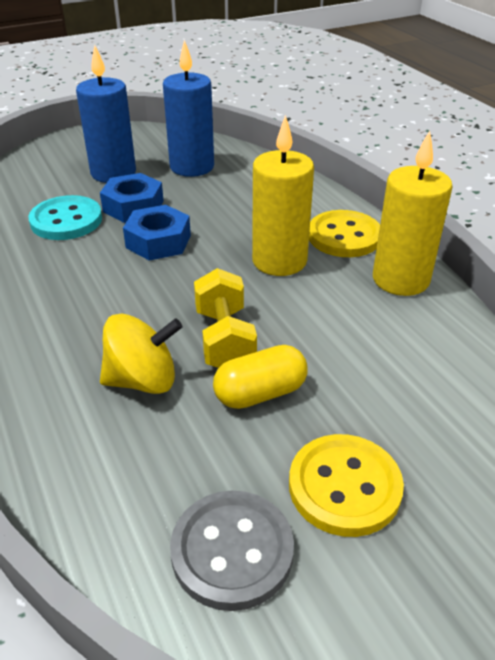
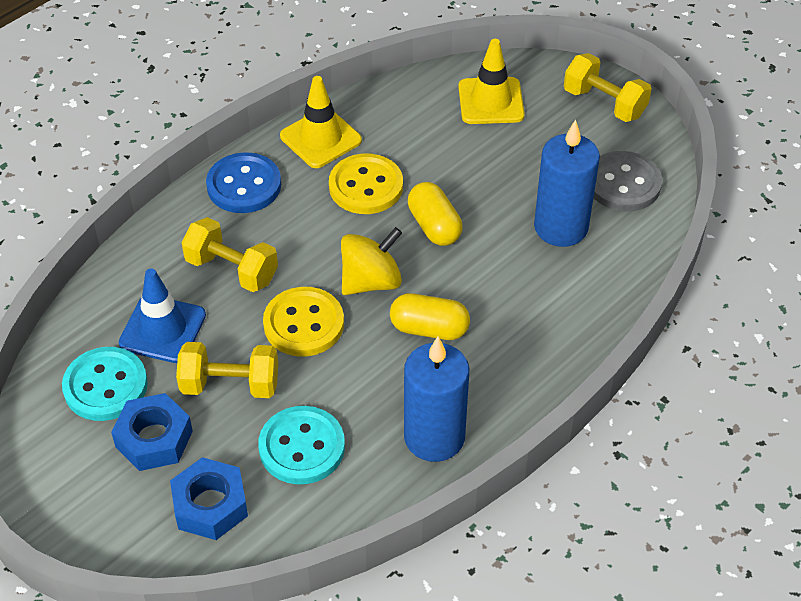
blue button: none = 0 -> [206,152,281,213] = 1
blue traffic cone: none = 0 -> [119,268,206,363] = 1
turquoise button: [28,195,102,240] = 1 -> [62,347,148,421] [258,406,345,484] = 2
yellow candle: [252,115,314,276] [373,131,452,296] = 2 -> none = 0
yellow capsule: [213,345,308,409] = 1 -> [390,293,470,340] [408,182,462,246] = 2
yellow dumbbell: [194,268,257,368] = 1 -> [176,342,278,398] [181,217,278,292] [564,53,652,122] = 3
yellow traffic cone: none = 0 -> [280,76,362,168] [458,39,525,124] = 2

